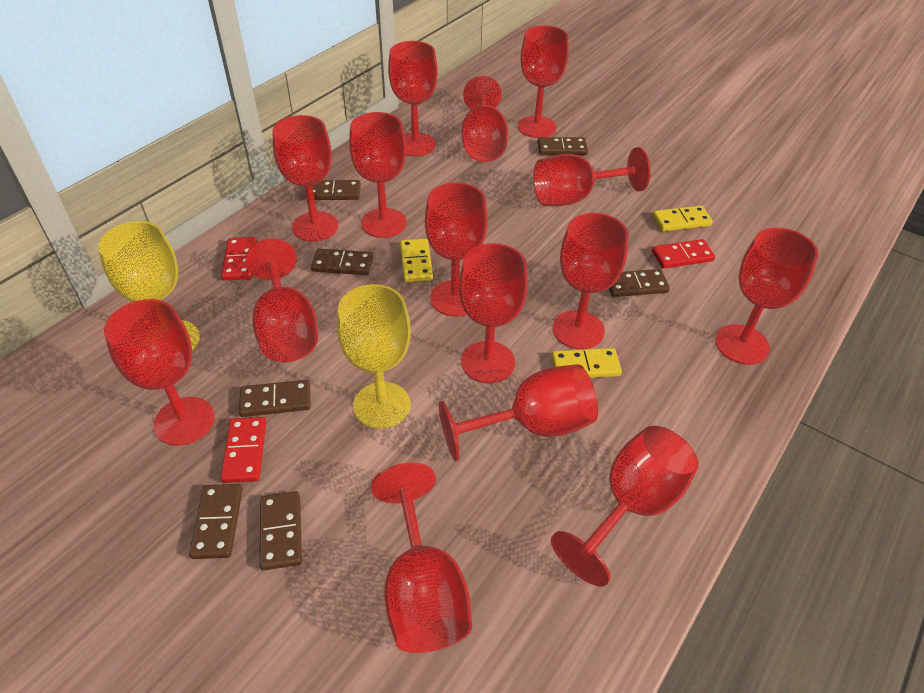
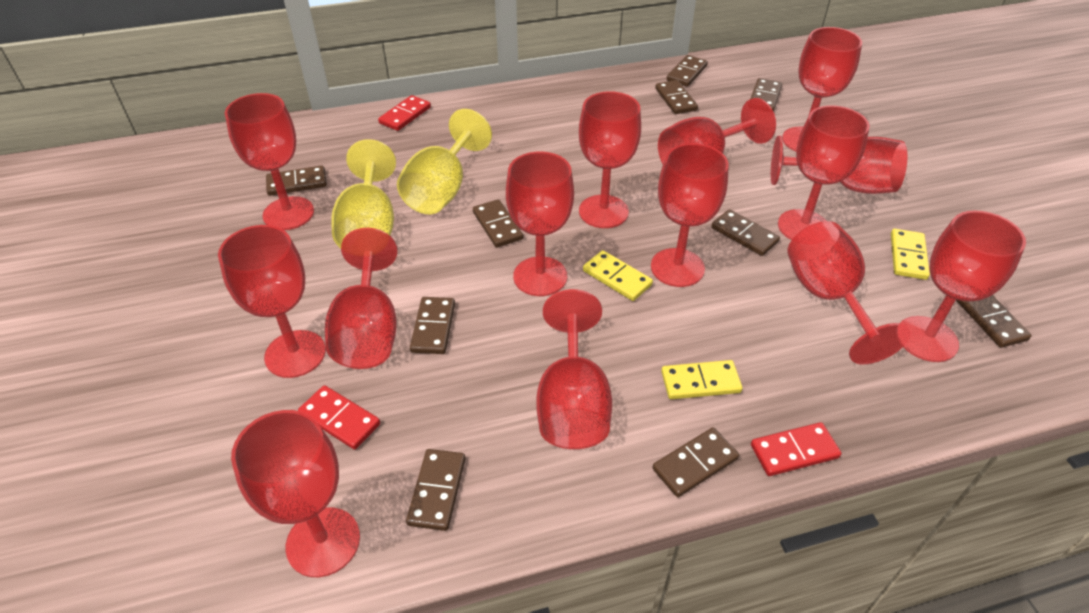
brown domino: [189,484,243,559] [239,380,310,417] [260,491,302,570] [306,180,361,200] [311,249,373,275] [538,137,588,155] [609,269,670,297] = 7 -> [266,165,327,196] [406,449,465,531] [410,297,455,354] [473,199,523,248] [652,427,739,497] [655,80,698,114] [667,55,708,87] [711,209,780,256] [750,78,782,111] [956,295,1031,348] = 10
red goblet: [104,299,215,446] [245,238,318,362] [272,115,338,242] [349,112,406,238] [371,462,472,653] [388,41,438,156] [425,183,488,316] [439,364,598,461] [459,243,528,383] [461,76,508,162] [518,25,569,138] [533,147,651,206] [551,426,699,587] [552,213,628,349] [715,227,818,365] = 15 -> [218,225,326,378] [225,93,314,230] [231,410,360,577] [325,228,398,369] [506,151,574,296] [536,289,612,449] [579,91,641,228] [651,143,729,287] [658,98,776,164] [771,136,907,194] [778,105,870,240] [782,27,862,151] [787,221,911,364] [900,210,1026,362] = 14

